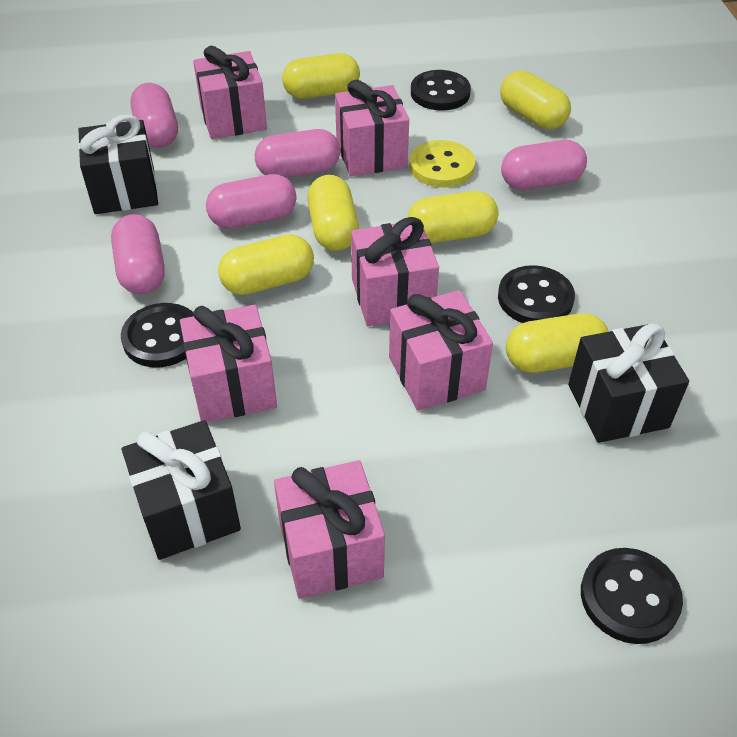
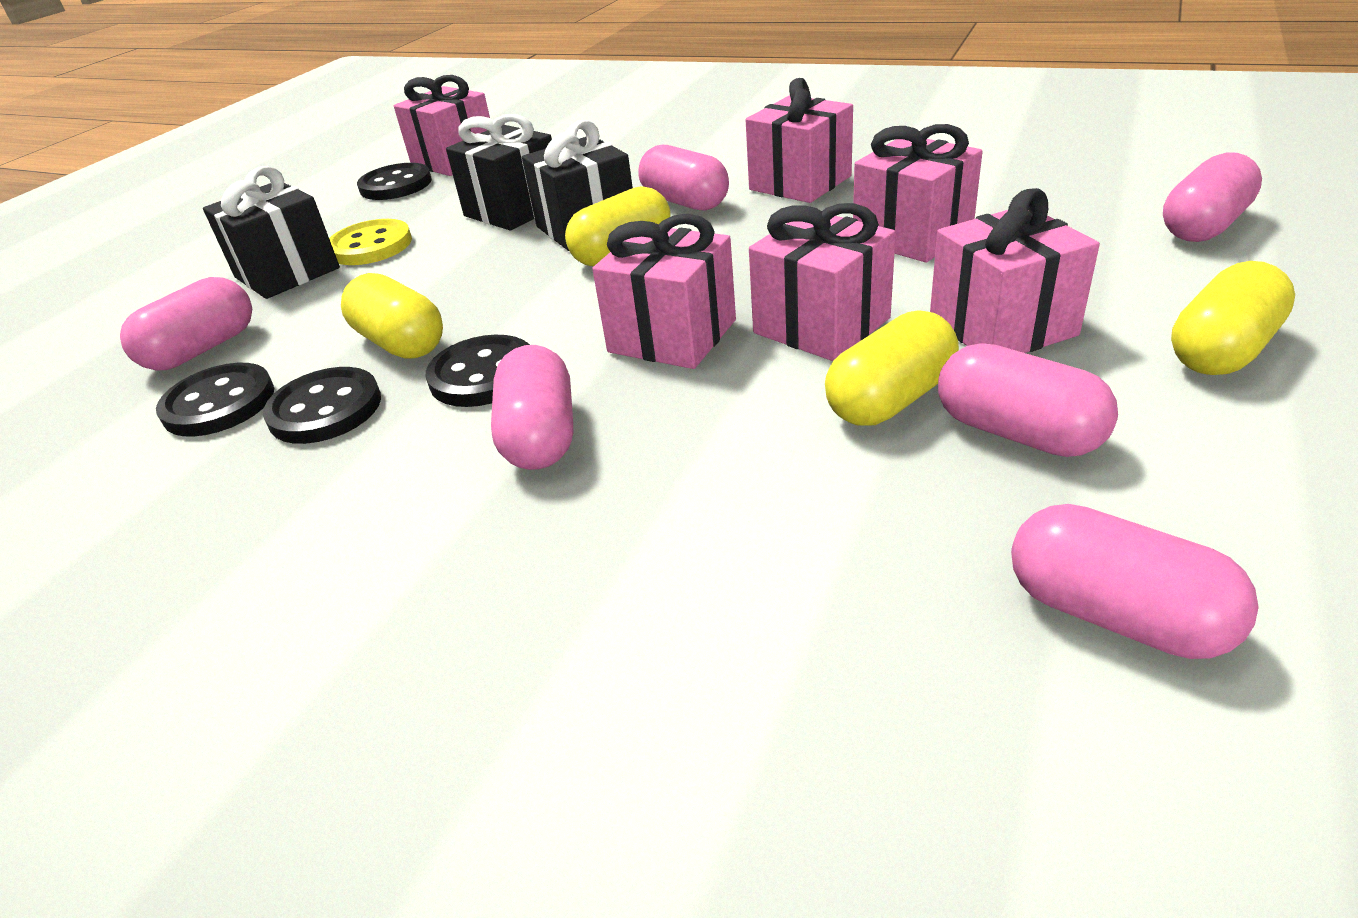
pink capsule: [111,214,165,294] [130,83,178,148] [206,174,297,229] [255,129,340,178] [501,140,587,190] = 5 -> [120,277,252,371] [491,345,573,470] [638,145,729,211] [938,343,1118,457] [1011,504,1259,659] [1163,153,1262,242] = 6
yellow capsule: [218,234,314,295] [282,53,360,99] [307,175,359,251] [407,191,498,243] [500,70,571,129] [506,313,609,373] = 6 -> [341,273,443,359] [565,186,671,266] [825,310,959,426] [1171,261,1295,375] = 4

